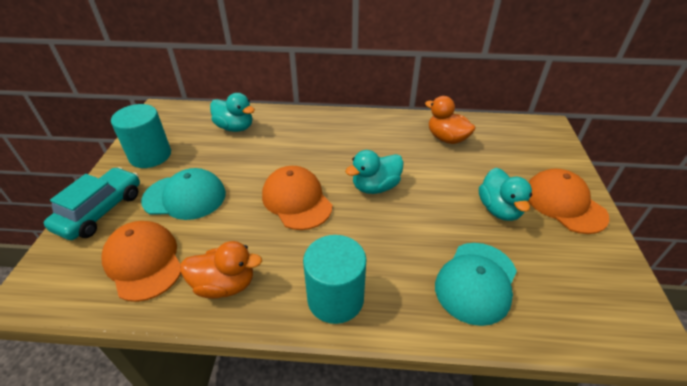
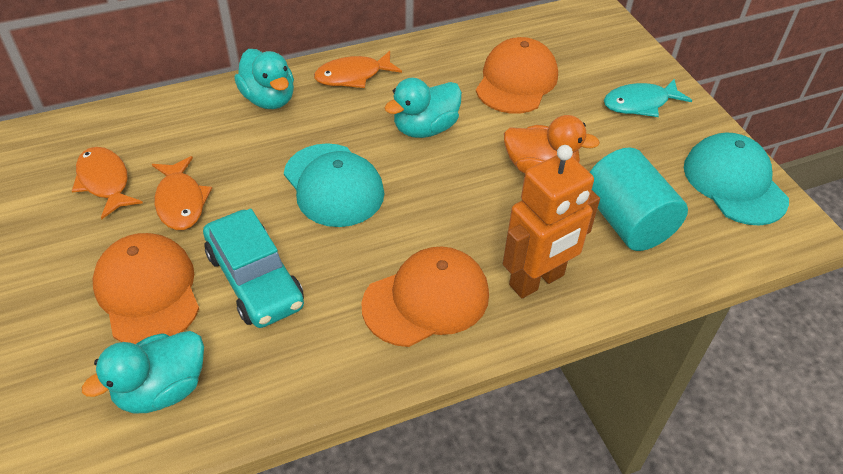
orange duck: [180,241,262,299] [425,96,476,144] = 2 -> [504,115,600,174] = 1
orange fish: none = 0 -> [72,147,143,219] [152,156,212,230] [314,51,402,88] = 3
orange robot: none = 0 -> [503,145,600,298] = 1
turquoise cylinder: [111,104,171,168] [303,235,367,324] = 2 -> [590,147,688,251] = 1
turquoise fish: none = 0 -> [604,79,692,117] = 1

